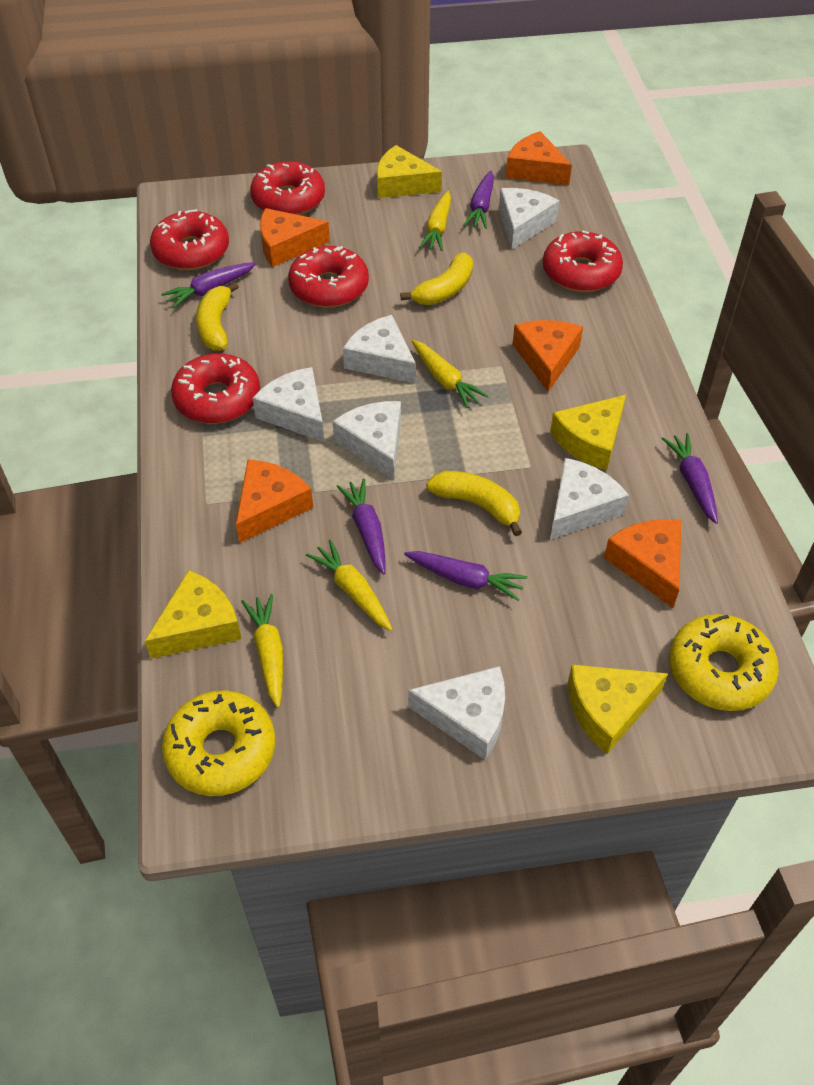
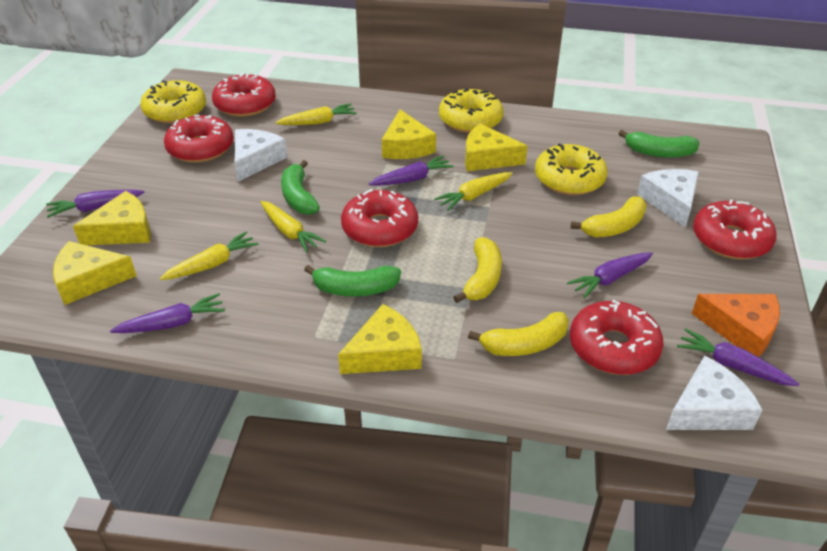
green banana: none = 0 -> [281,160,320,215] [304,265,401,296] [618,130,700,158] = 3
orange cheese: [236,459,313,543] [260,208,330,267] [506,131,572,185] [513,320,583,392] [604,519,681,608] = 5 -> [691,294,780,357] = 1
white cheese: [253,367,324,442] [333,401,401,480] [343,315,416,384] [408,666,505,760] [499,188,559,249] [550,458,629,540] = 6 -> [235,129,288,182] [637,169,699,228] [666,356,762,430] = 3
yellow cheese: [145,570,241,659] [377,145,442,198] [550,395,626,470] [568,665,668,754] = 4 -> [53,241,137,305] [73,191,151,245] [338,304,422,374] [382,109,436,159] [465,124,528,171] = 5
yellow donut: [162,690,275,796] [669,614,779,711] = 2 -> [140,80,206,124] [439,88,504,133] [535,144,608,195] = 3

